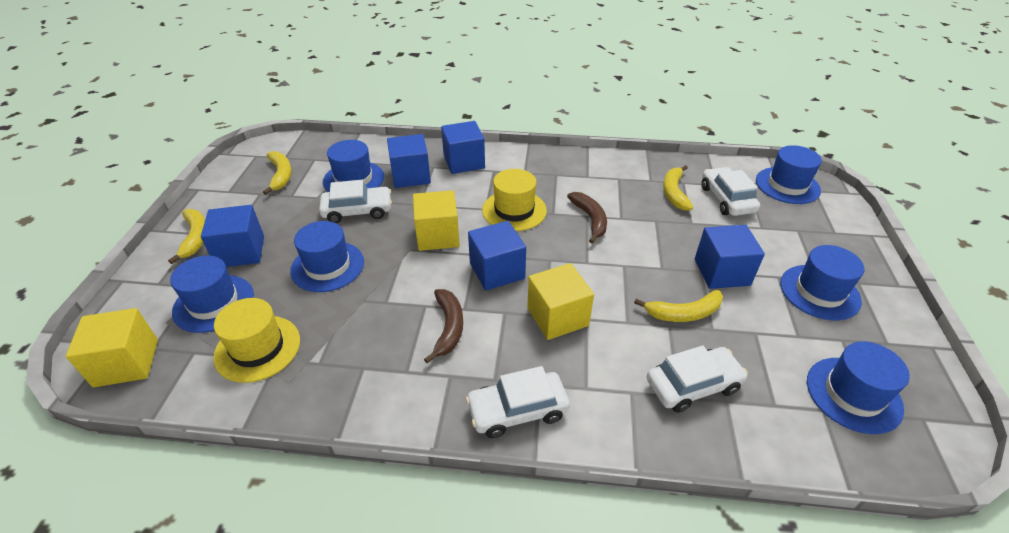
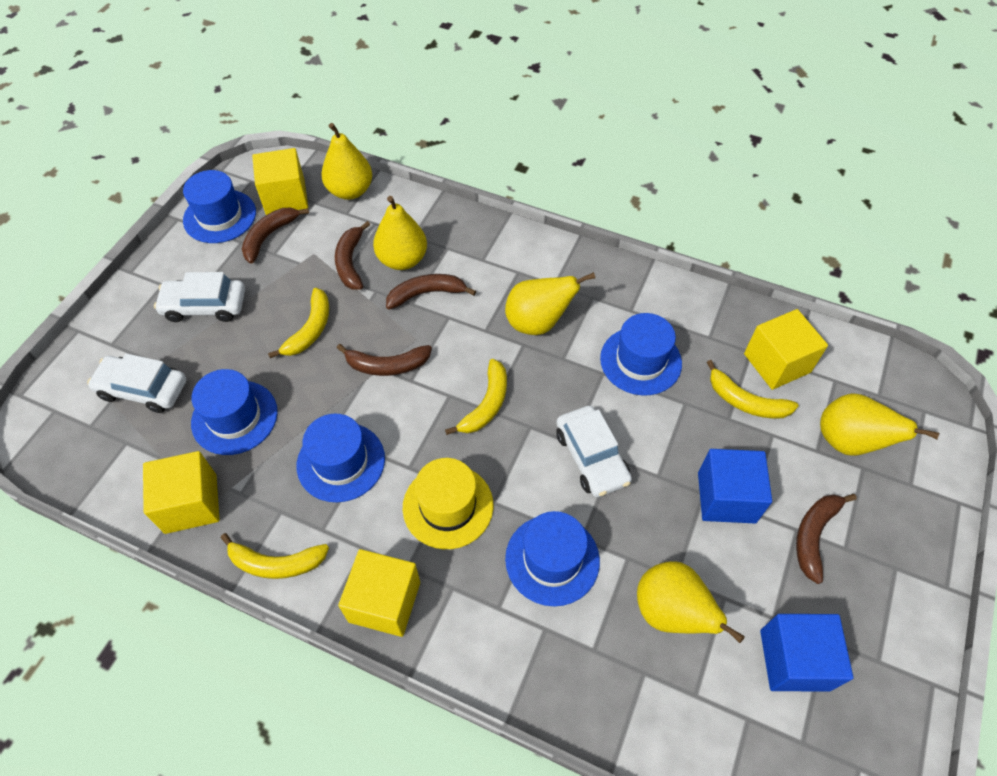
blue cube: [201,205,264,267] [387,134,431,188] [441,121,485,174] [468,221,526,291] [695,225,765,289] = 5 -> [698,449,772,523] [760,614,853,692] = 2
blue hat: [170,256,254,333] [290,221,364,292] [323,140,384,192] [756,145,822,204] [780,245,864,320] [807,341,910,434] = 6 -> [183,170,256,243] [191,369,278,455] [297,414,385,502] [505,511,600,607] [600,313,682,396] = 5
brown banana: [424,289,463,364] [567,192,607,243] = 2 -> [242,207,309,264] [335,221,370,290] [337,344,432,376] [386,274,476,310] [796,494,857,584] = 5
white car: [319,180,392,223] [466,366,570,438] [647,345,748,413] [701,167,760,216] = 4 -> [87,354,187,413] [154,272,245,322] [556,406,632,497] = 3
yellow cube: [66,308,158,388] [413,190,460,251] [527,263,594,340] = 3 -> [143,451,220,534] [252,148,308,215] [338,549,420,637] [744,309,828,390] = 4
yellow hat: [213,298,300,383] [482,169,547,231] = 2 -> [403,458,493,549] = 1
yellow pear: none = 0 -> [321,123,372,200] [373,196,427,270] [505,272,595,335] [637,561,745,643] [820,393,940,456] = 5

